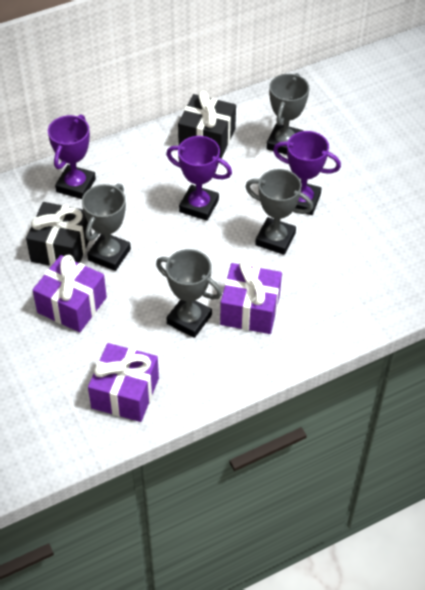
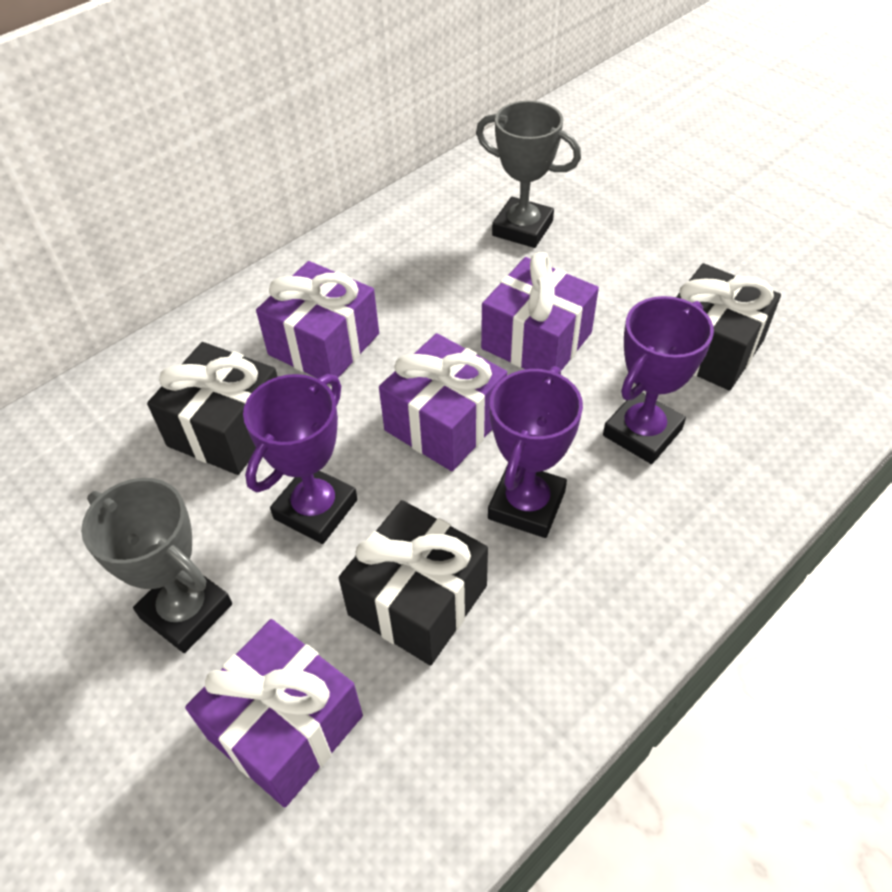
black gift: [26,202,92,266] [178,91,236,158] = 2 -> [147,342,278,475] [339,500,488,666] [676,263,781,390] = 3
grey trophy: [82,184,131,271] [156,249,222,338] [245,169,313,255] [266,73,309,155] = 4 -> [81,478,232,653] [476,101,581,248] = 2
purple gift: [33,255,107,332] [88,343,159,422] [220,260,282,334] = 3 -> [185,619,363,807] [256,261,379,378] [379,333,507,471] [481,252,599,371] = 4

